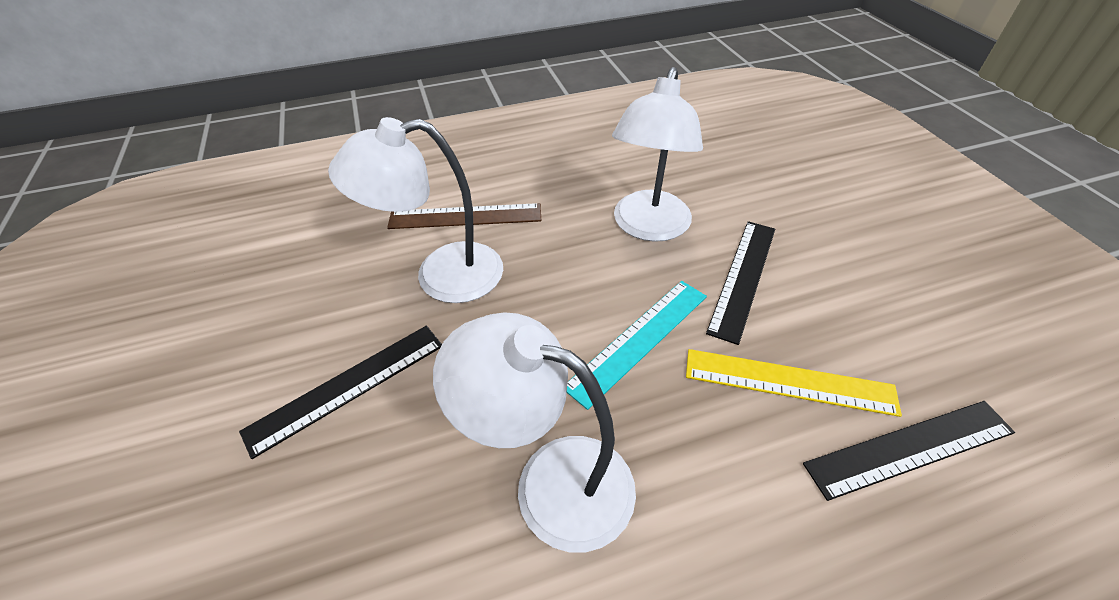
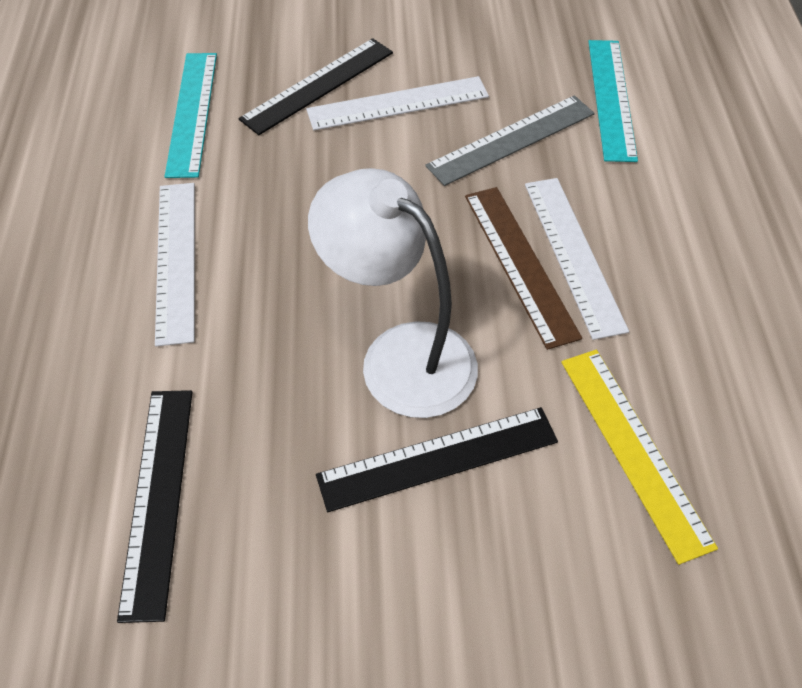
grey ruler: none = 0 -> [425,95,595,186] = 1
turquoise ruler: [567,281,707,410] = 1 -> [165,53,217,178] [588,40,638,162] = 2
white lamp: [328,117,503,303] [433,312,636,552] [612,67,703,242] = 3 -> [308,168,478,418] = 1
white ruler: none = 0 -> [155,183,195,346] [306,76,489,130] [525,178,629,340] = 3

